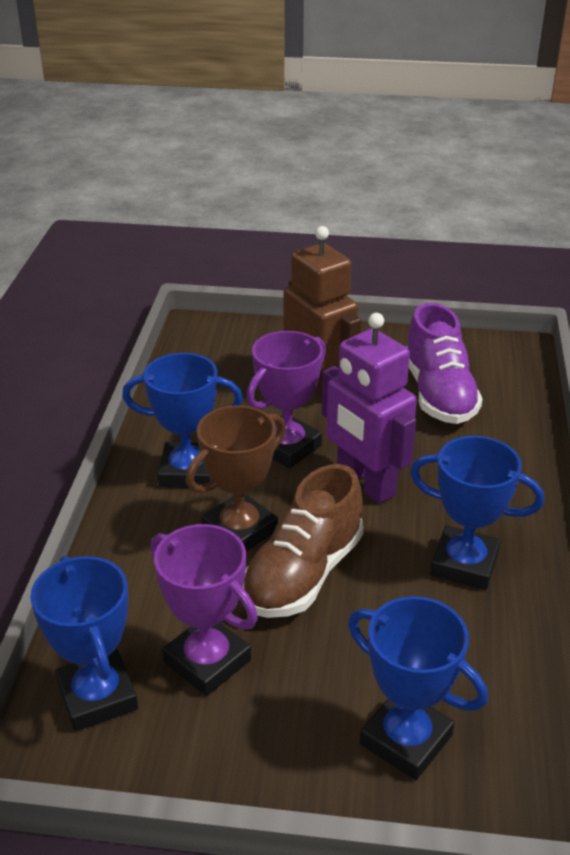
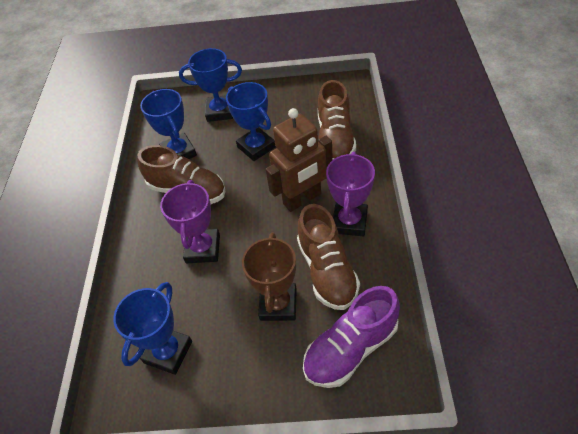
brown shoe: [243,464,364,618] = 1 -> [137,145,225,204] [297,204,360,310] [318,80,356,159] = 3
purple robot: [322,313,417,504] = 1 -> none = 0

